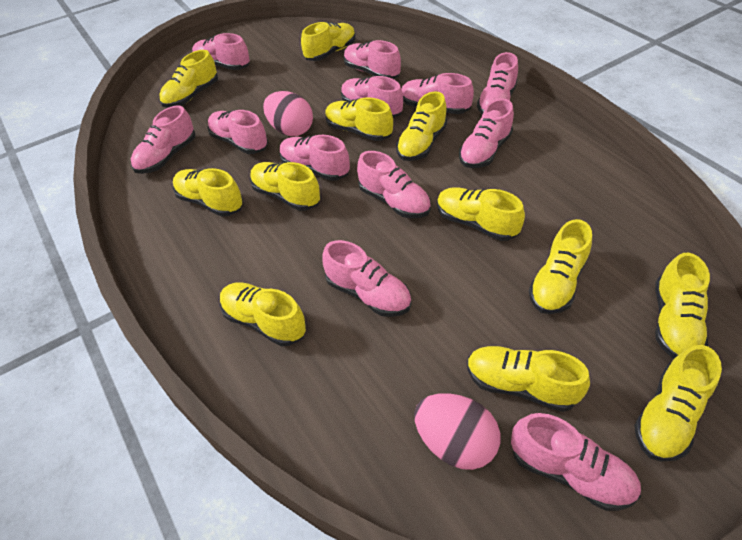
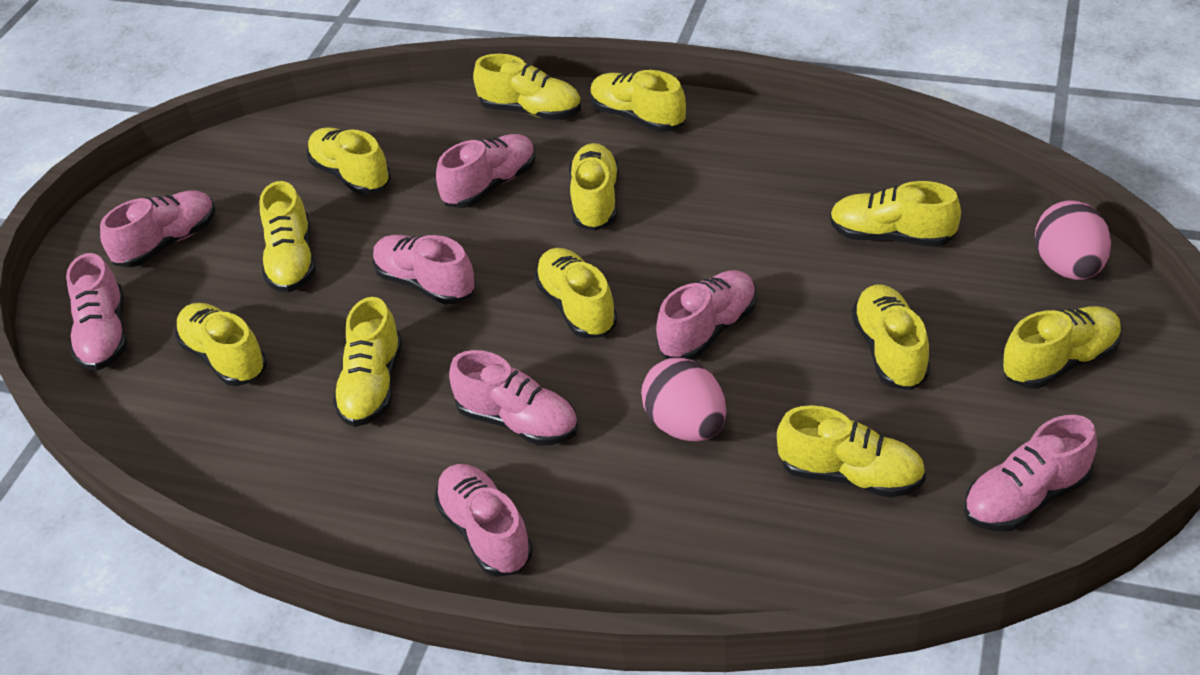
pink shoe: [131,105,196,174] [192,33,250,70] [208,110,268,154] [280,135,350,181] [322,240,411,317] [341,76,403,117] [344,40,401,79] [357,151,431,218] [402,73,474,114] [459,98,514,168] [477,52,518,115] [511,413,641,511] = 12 -> [66,253,127,371] [100,190,216,268] [373,235,476,305] [434,464,533,577] [436,134,536,208] [449,350,578,446] [656,270,757,360] [964,415,1097,531] = 8

